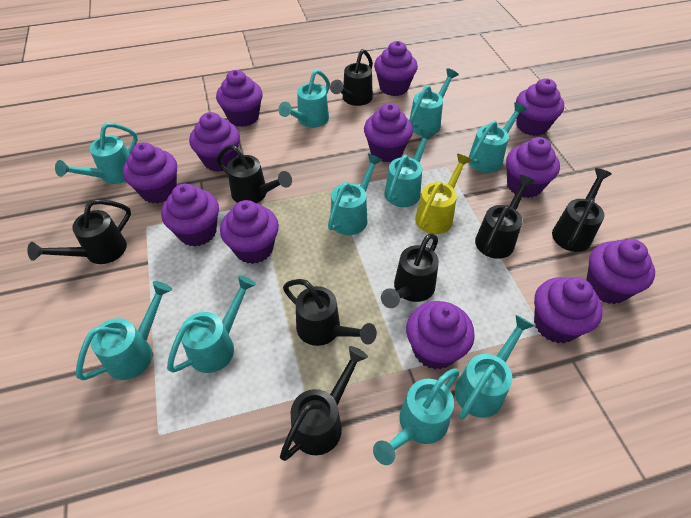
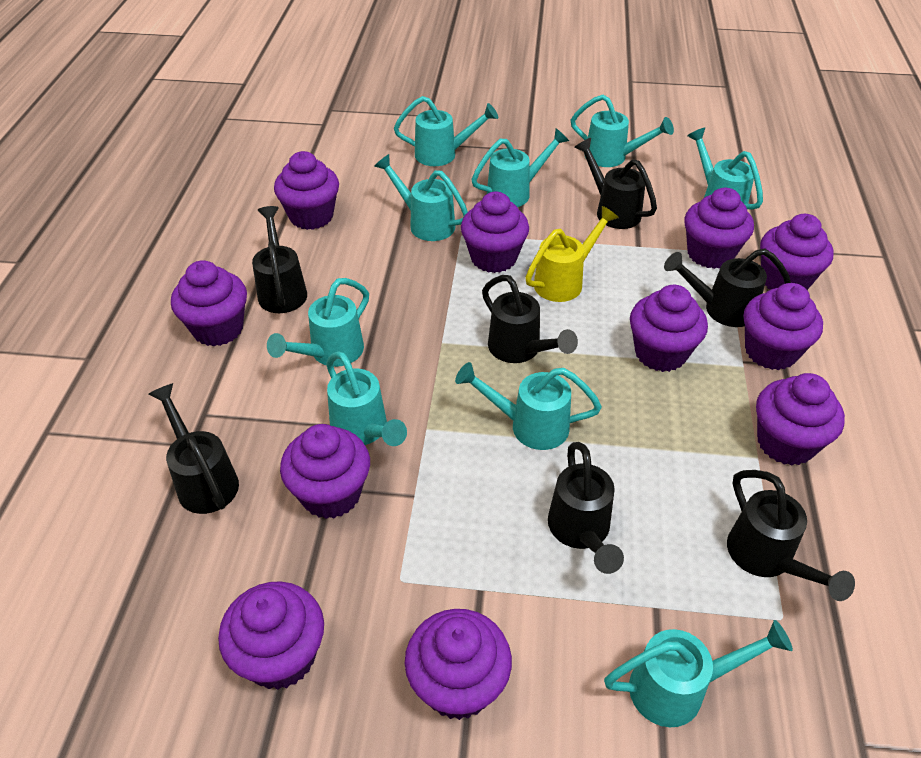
black watering can: [27,199,131,264] [217,145,292,203] [280,346,368,461] [283,279,377,346] [330,49,373,106] [381,233,439,308] [475,175,535,259] [552,168,612,252] = 8 -> [149,383,239,514] [252,206,307,313] [482,275,578,363] [548,442,624,574] [574,138,657,229] [664,249,791,327] [727,470,855,601] = 7
purple cupcake: [123,142,177,203] [161,184,219,247] [189,112,240,172] [216,70,263,127] [220,200,279,264] [364,103,413,162] [374,41,418,96] [406,301,475,369] [506,137,560,198] [516,78,564,136] [534,277,603,343] [586,239,655,304] = 12 -> [171,260,247,347] [218,581,324,690] [274,151,339,230] [280,424,370,519] [405,609,512,720] [461,192,529,273] [630,285,708,372] [684,188,754,269] [744,283,823,370] [756,373,845,466] [760,214,834,290] = 11
turquoise watering can: [55,123,138,184] [76,281,172,380] [167,275,256,373] [278,70,330,128] [328,154,382,235] [373,368,459,465] [384,129,435,207] [409,68,459,136] [455,315,534,419] [468,102,527,173] = 10 -> [267,278,369,367] [326,351,407,446] [374,154,468,241] [394,96,498,166] [455,362,602,450] [471,128,569,207] [571,95,674,167] [604,620,793,727] [687,128,763,210] = 9

